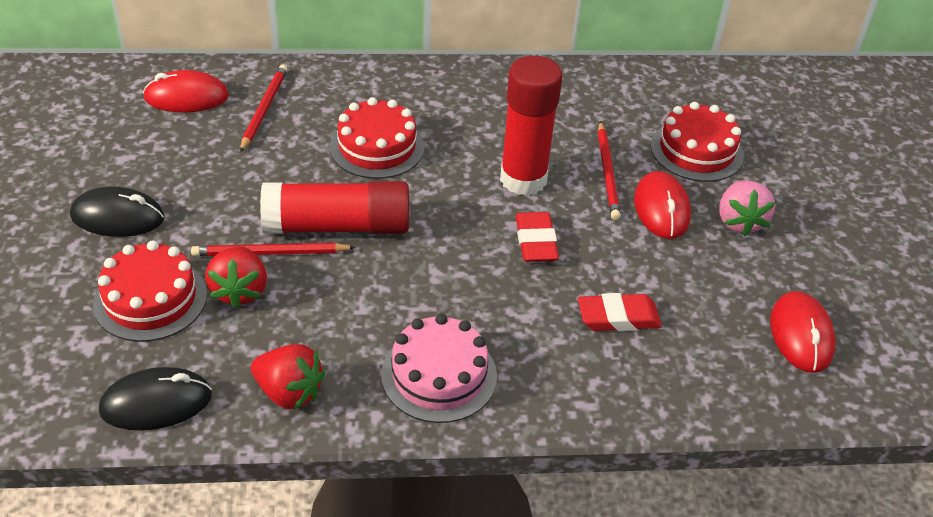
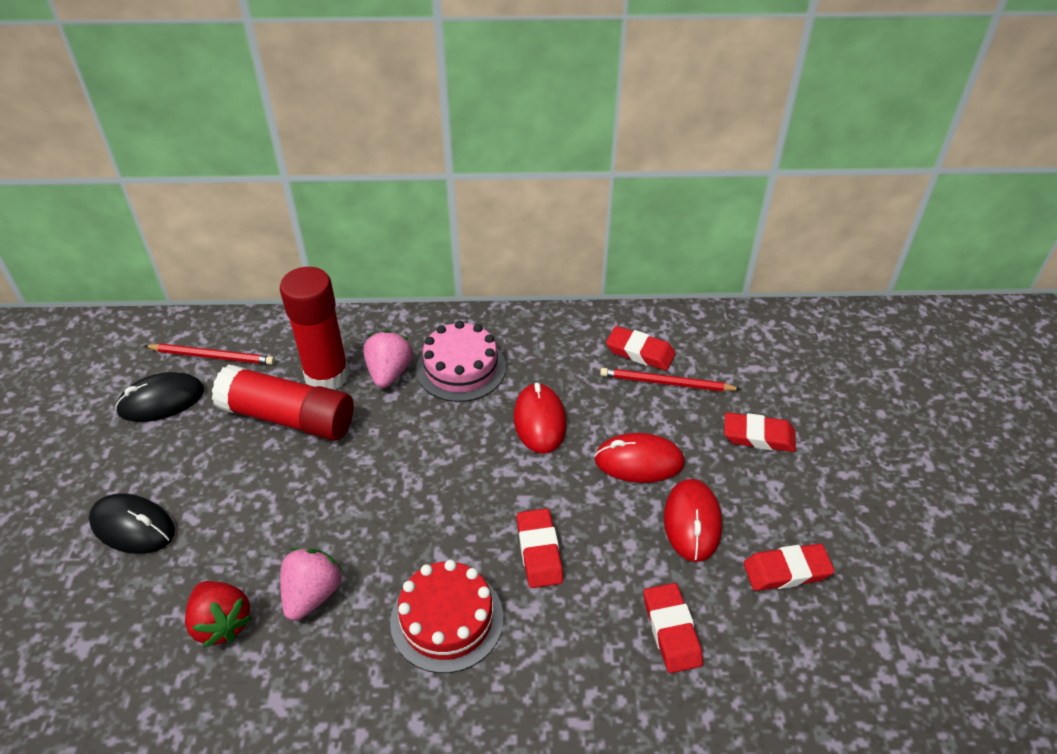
pink strawberry: [719,180,775,236] = 1 -> [280,548,343,621] [363,330,413,388] = 2
red cake: [93,240,207,342] [330,97,424,179] [651,102,744,182] = 3 -> [390,560,503,673] = 1
red eraser: [516,212,559,262] [578,293,662,331] = 2 -> [517,508,563,588] [606,326,676,371] [644,583,703,673] [724,412,796,452] [743,544,835,591] = 5
red pencil: [191,243,356,256] [240,65,287,152] [598,121,621,220] = 3 -> [145,344,275,365] [600,368,741,392] = 2
red strawberry: [205,246,267,309] [251,344,325,410] = 2 -> [185,581,252,647] = 1

